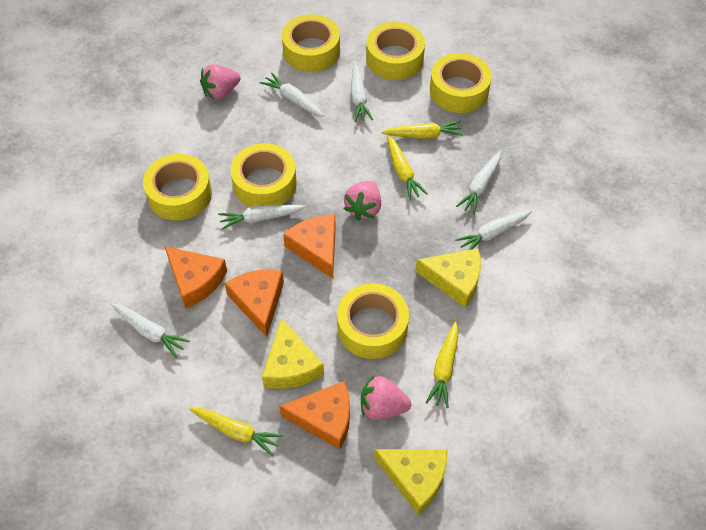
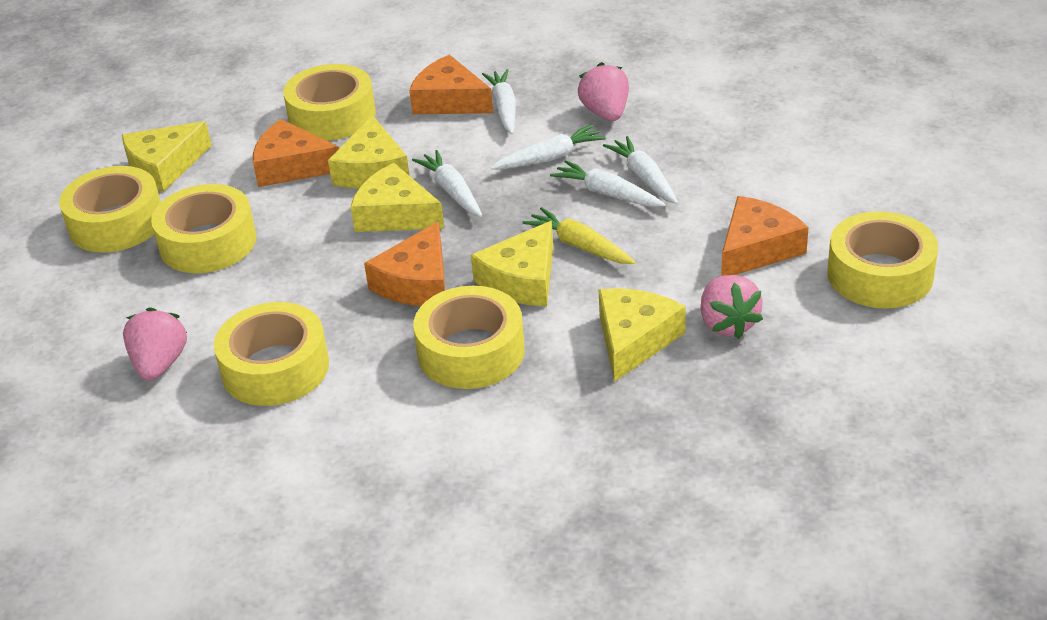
white carrot: [111,304,190,358] [218,205,305,230] [260,72,324,117] [351,63,373,122] [455,210,532,250] [456,151,501,214] = 6 -> [412,150,482,217] [482,69,516,134] [490,125,606,170] [550,160,665,207] [603,136,678,204] = 5
yellow carrot: [189,408,283,456] [381,121,463,139] [387,135,428,200] [425,321,459,408] = 4 -> [522,207,635,264] = 1
yellow cheese: [262,318,324,389] [374,449,447,515] [415,248,481,308] = 3 -> [122,121,212,192] [328,115,410,188] [350,163,444,232] [471,221,553,306] [599,288,686,382] = 5

